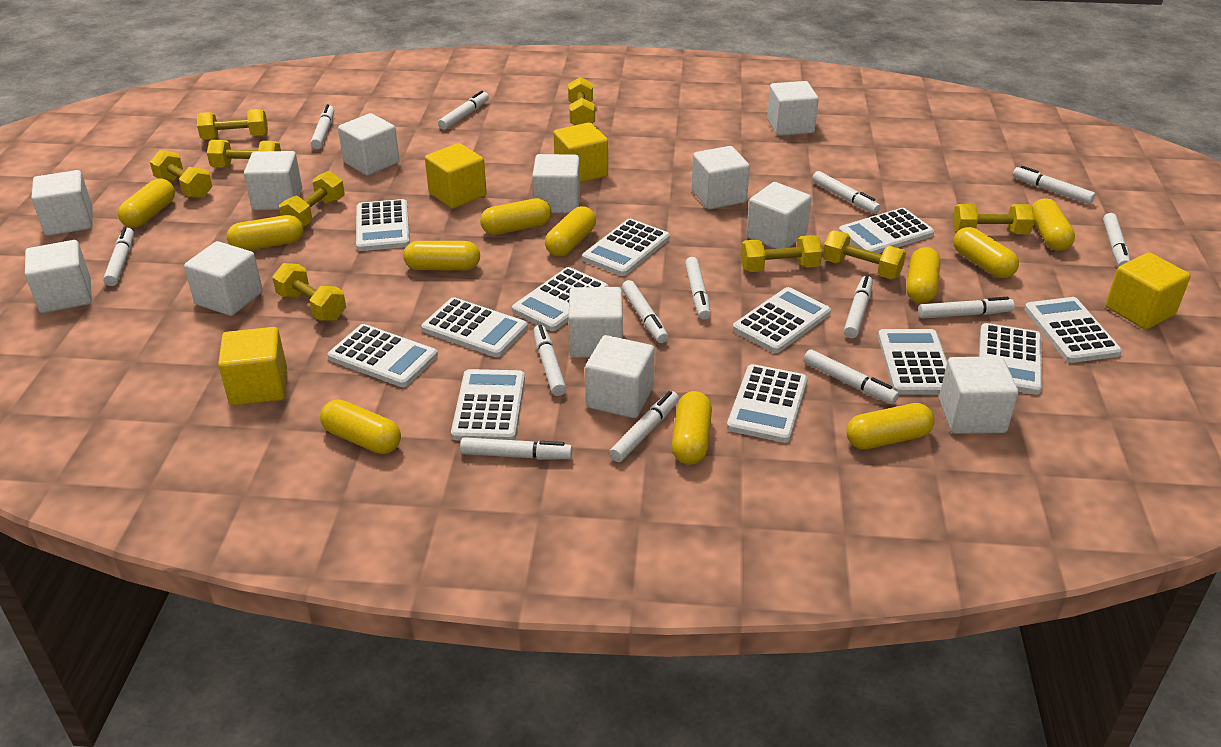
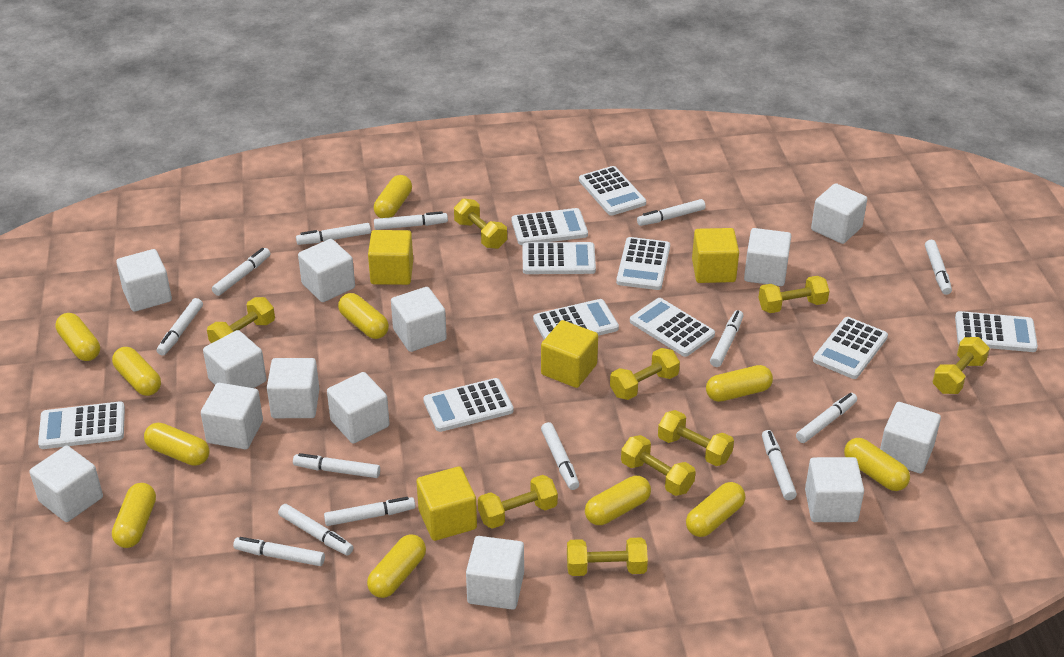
white calculator: [328,324,438,387] [356,199,410,251] [422,297,528,357] [451,369,525,441] [512,267,608,331] [582,219,670,276] [727,364,808,443] [733,287,831,353] [839,208,934,253] [878,329,947,395] [979,323,1042,395] [1024,297,1122,363] = 12 -> [38,402,125,449] [423,378,514,432] [512,208,588,245] [523,242,596,274] [533,299,619,339] [579,166,646,216] [616,237,670,290] [630,298,715,357] [813,317,888,379] [955,311,1038,352] = 10
white cube: [25,240,92,313] [31,170,93,236] [184,241,263,316] [244,151,302,210] [338,113,400,176] [532,154,580,213] [569,287,623,358] [585,335,655,418] [691,146,750,209] [746,182,812,249] [767,81,819,136] [939,356,1018,434] = 12 -> [30,446,103,522] [116,249,172,312] [201,383,263,449] [203,330,266,388] [267,358,319,418] [298,239,355,302] [327,372,390,444] [391,287,447,352] [466,536,524,610] [744,228,791,286] [805,457,864,522] [811,183,867,244] [880,402,941,474] = 13

